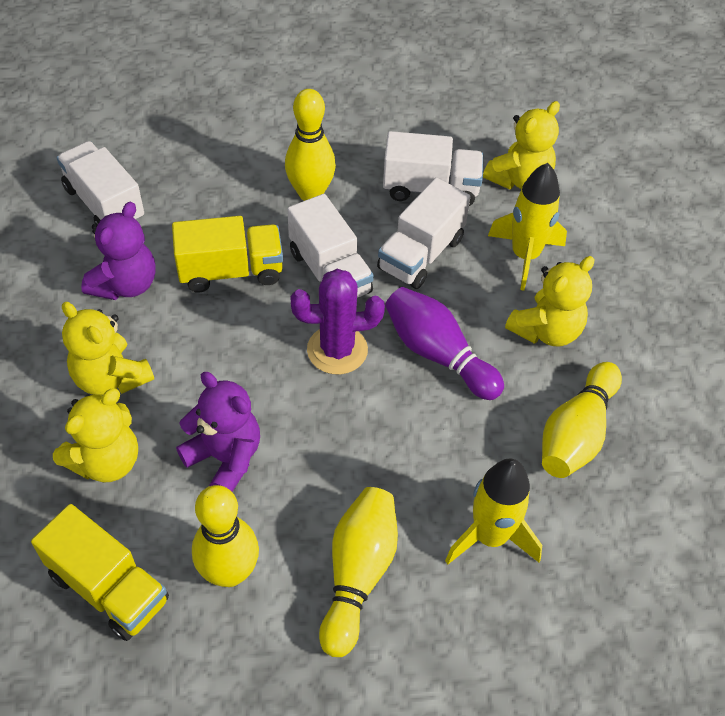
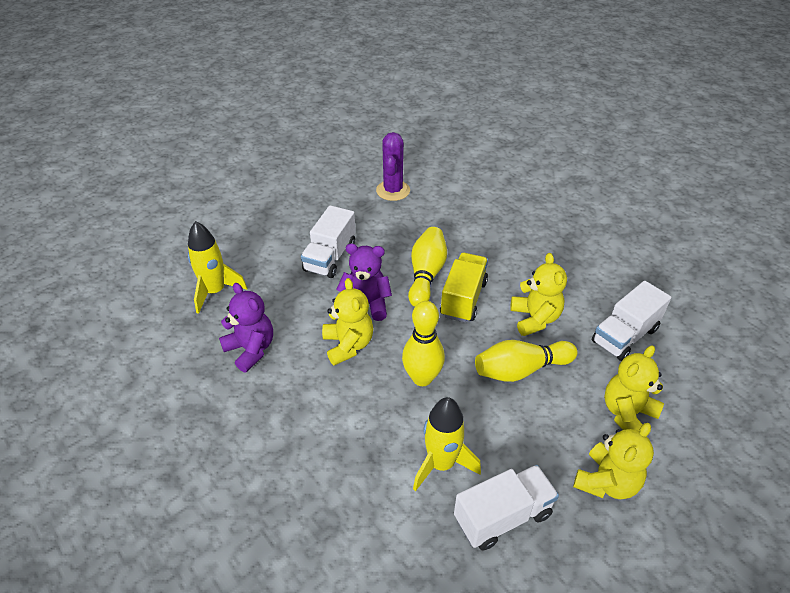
purple bowling pin: [385,287,504,400] = 1 -> none = 0
white truck: [57,141,144,224] [287,194,374,298] [377,178,470,289] [383,131,484,206] = 4 -> [301,205,356,278] [454,465,559,550] [592,281,671,361] = 3
yellow bowling pin: [192,485,259,587] [285,89,336,201] [319,487,398,657] [542,362,622,478] = 4 -> [402,301,445,386] [408,227,447,307] [475,340,578,382] = 3
yellow truck: [31,504,169,641] [172,216,283,293] = 2 -> [440,253,488,322] = 1

